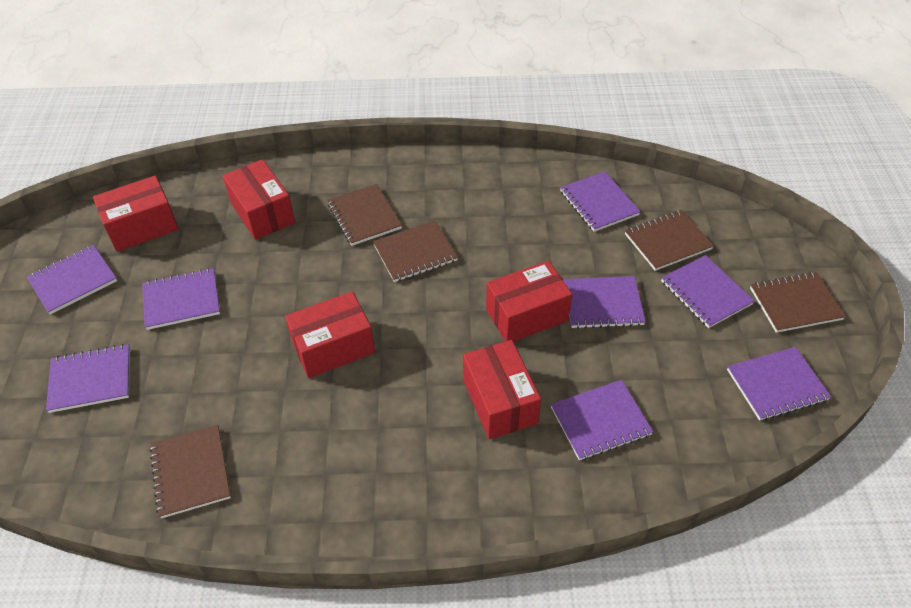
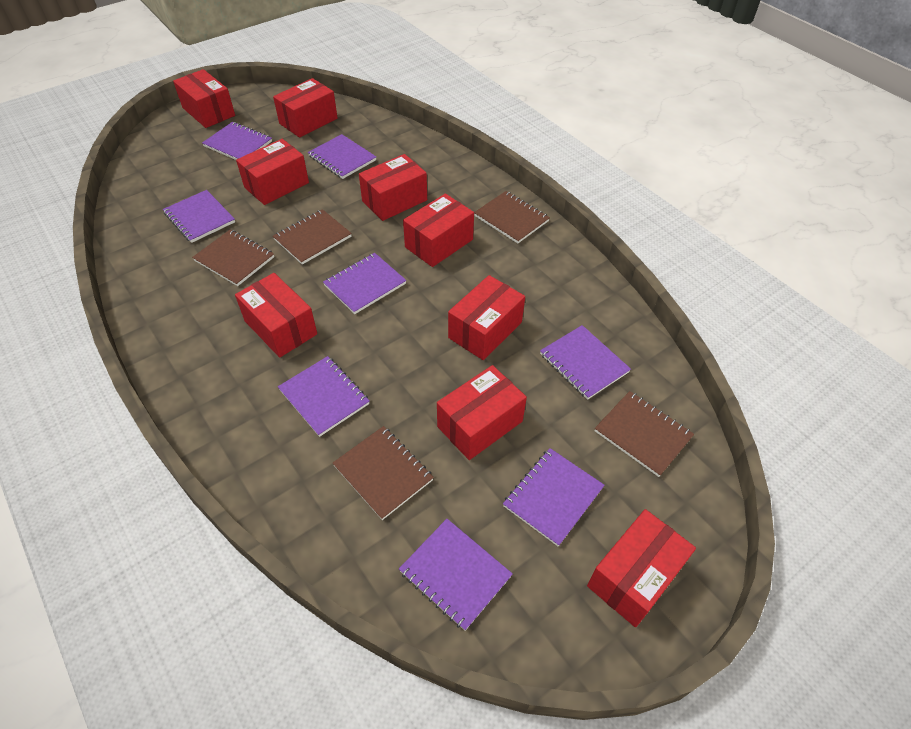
red box: [93,176,179,252] [223,159,295,240] [285,291,375,378] [463,340,541,439] [486,261,572,342] = 5 -> [173,69,235,128] [235,273,317,358] [236,139,309,205] [273,78,338,138] [359,154,427,221] [403,194,474,267] [437,365,527,460] [448,275,525,360] [587,509,696,627] = 9

